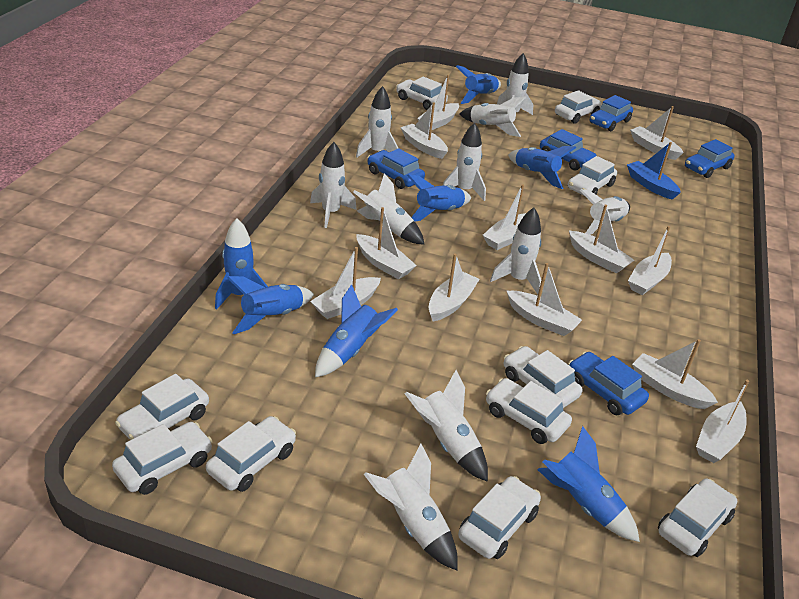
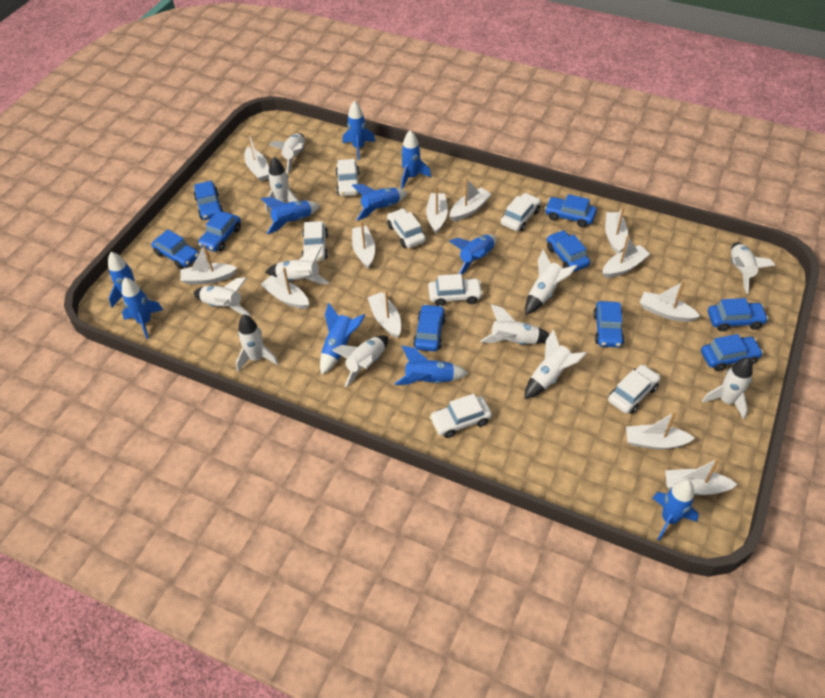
blue boat: [627,142,681,200] = 1 -> none = 0
blue car: [367,148,425,189] [540,129,597,170] [568,352,649,415] [589,95,633,131] [685,139,734,178] = 5 -> [151,230,199,269] [194,181,224,220] [198,210,241,252] [413,304,446,352] [545,194,597,228] [547,230,590,272] [593,301,624,347] [701,334,763,371] [708,298,768,331] = 9
blue rocket: [215,218,268,309] [227,276,314,334] [315,284,398,377] [407,174,471,222] [456,65,501,104] [508,146,576,189] [537,426,640,542] = 7 -> [108,252,148,307] [122,277,163,339] [261,197,320,234] [320,303,365,374] [343,101,375,160] [352,184,407,221] [395,346,468,385] [401,130,431,189] [449,234,497,274] [653,479,699,541] = 10
white car: [112,422,213,495] [115,374,209,440] [206,416,296,492] [396,76,448,110] [458,476,541,559] [486,378,572,444] [504,346,582,408] [555,90,602,124] [567,156,617,195] [658,479,737,557] = 10 -> [301,221,328,261] [336,159,360,196] [387,208,426,248] [428,274,483,306] [429,394,492,438] [501,193,541,232] [608,365,660,414] = 7
white rocket: [310,142,357,228] [353,173,425,245] [356,86,398,158] [364,443,458,570] [405,370,488,482] [443,123,486,201] [460,96,526,137] [490,208,541,294] [497,53,533,115] [579,189,630,235] = 10 -> [193,278,250,316] [236,314,278,371] [265,157,299,212] [266,247,329,284] [269,133,305,174] [332,335,388,387] [480,304,550,345] [524,330,587,399] [525,249,577,315] [702,357,752,419] [731,242,775,294] = 11

